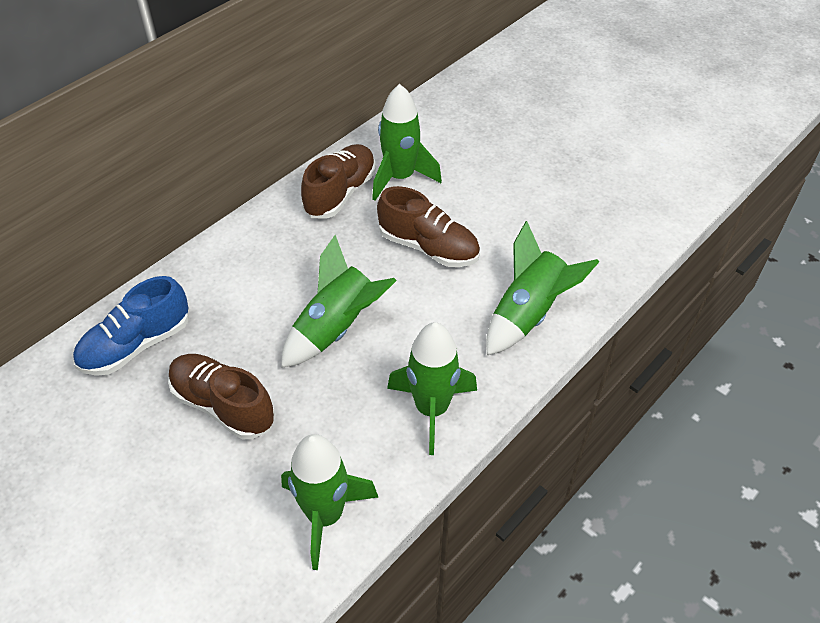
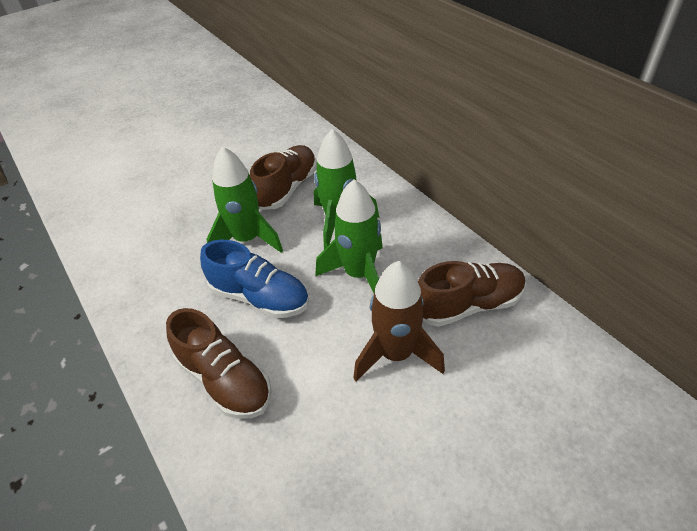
brown rocket: none = 0 -> [353,261,445,381] = 1
green rocket: [281,235,397,368] [281,434,379,570] [372,84,442,201] [387,322,477,455] [486,221,599,355] = 5 -> [207,146,283,253] [314,129,379,249] [315,179,383,293] = 3

